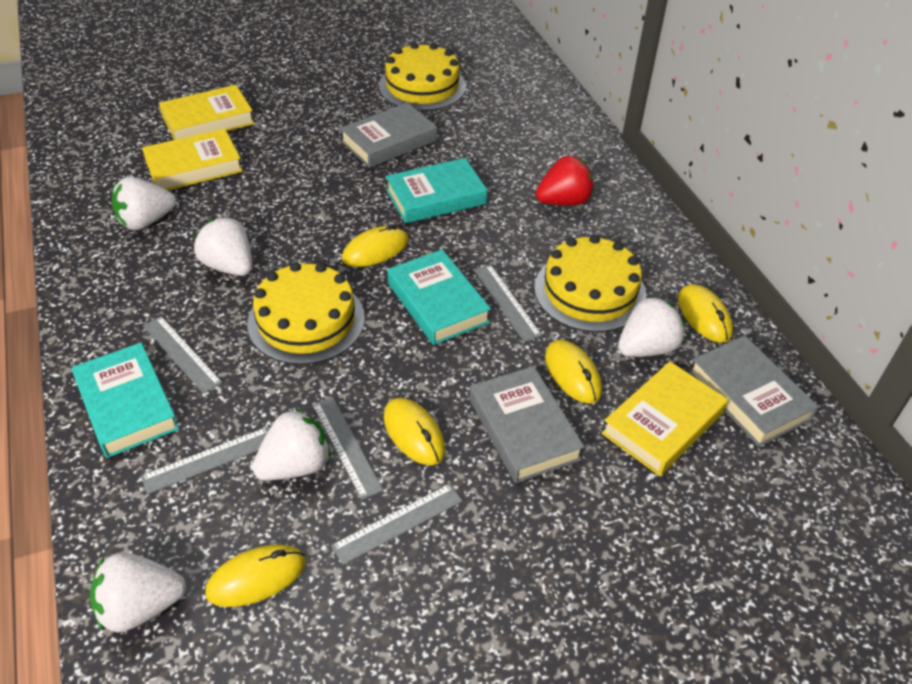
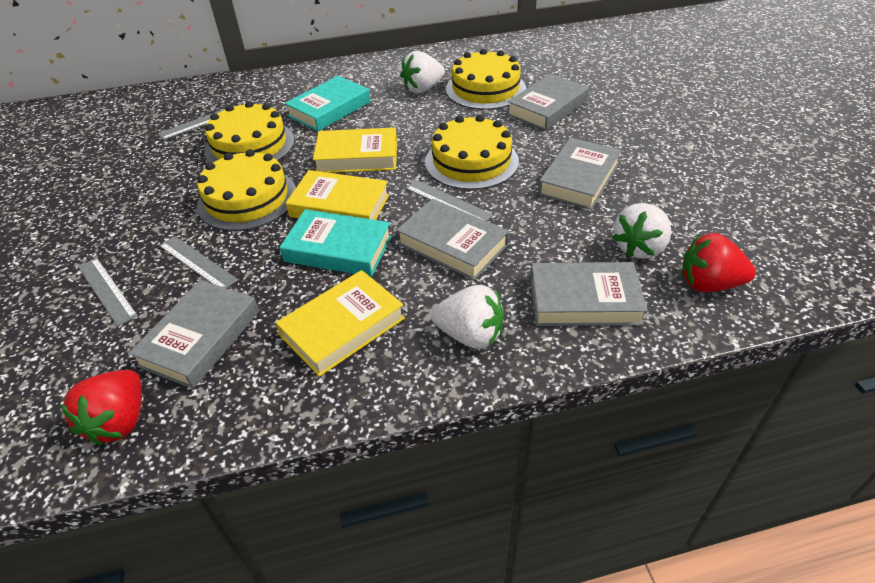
grey book: [340,102,437,168] [469,366,584,483] [688,336,819,447] = 3 -> [129,280,259,389] [396,199,509,280] [507,74,589,131] [530,262,648,326] [538,138,622,210] = 5
grey ruler: [141,427,269,494] [143,316,222,394] [312,397,383,500] [331,484,463,565] [474,264,542,342] = 5 -> [78,258,138,326] [158,105,235,140] [159,236,238,288] [405,180,494,221] = 4
red strawberry: [536,156,594,205] = 1 -> [60,370,142,446] [682,233,756,292] = 2
turquoise book: [72,343,179,458] [386,158,487,223] [387,250,491,345] = 3 -> [279,209,392,277] [285,76,371,131] = 2
white strawberry: [90,552,186,632] [112,177,176,230] [194,217,252,276] [252,409,331,480] [618,296,685,357] = 5 -> [400,51,445,94] [431,285,504,349] [612,203,672,259] = 3
yellow cake: [247,262,365,365] [379,42,466,111] [534,235,646,332] = 3 -> [197,149,296,231] [204,101,294,163] [425,115,519,190] [446,49,526,110] = 4
yellow mouse: [206,544,306,607] [342,224,409,267] [384,398,445,465] [545,340,602,404] [678,284,733,343] = 5 -> none = 0

